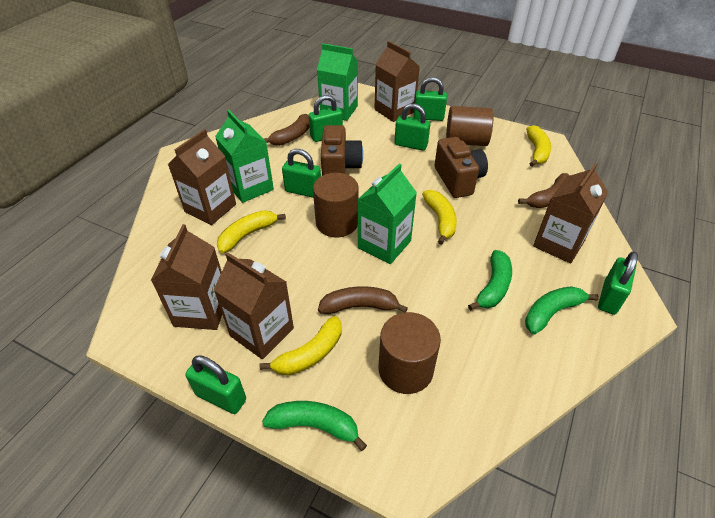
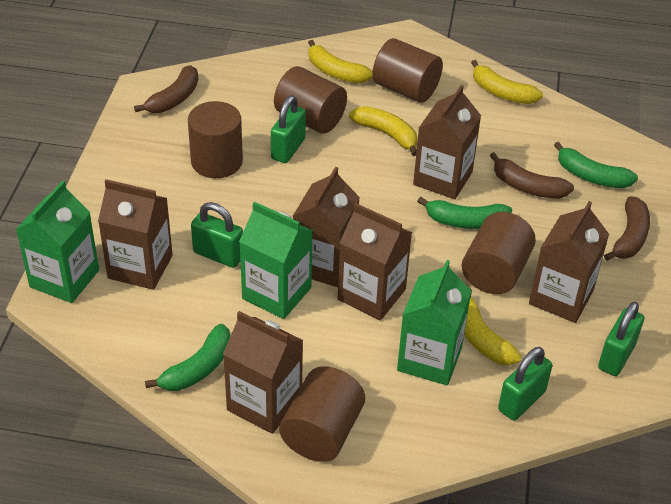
brown camera: [321,125,363,176] [435,137,488,198] = 2 -> none = 0
brown carton: [151,224,222,330] [168,129,236,225] [214,252,294,359] [374,41,420,122] [533,163,608,263] = 5 -> [98,179,173,290] [223,311,303,434] [292,167,360,287] [338,203,412,320] [413,85,481,199] [529,201,609,323] = 6
brown cylinder: [313,173,359,237] [379,312,441,394] [446,106,493,146] = 3 -> [188,101,243,178] [274,66,347,134] [279,366,365,462] [372,38,443,103] [462,212,536,294] = 5
green padlock: [185,355,246,414] [282,149,321,198] [309,95,343,142] [394,104,430,151] [414,77,447,121] [598,251,638,315] = 6 -> [191,202,243,268] [271,95,306,163] [498,347,552,421] [598,302,644,376] = 4

